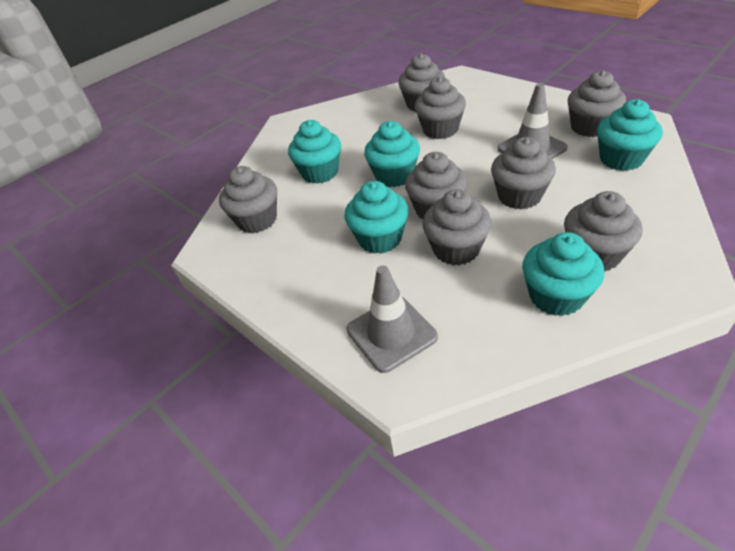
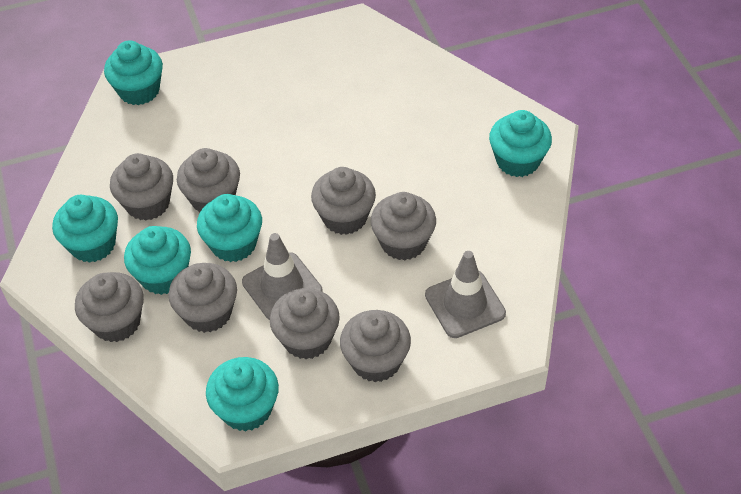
turquoise cupcake: [288,120,341,184] [344,181,409,254] [364,121,420,187] [522,232,604,316] [597,99,663,171] = 5 -> [52,195,118,263] [104,40,163,105] [124,226,191,295] [197,194,262,262] [206,357,279,432] [489,110,552,177] = 6

